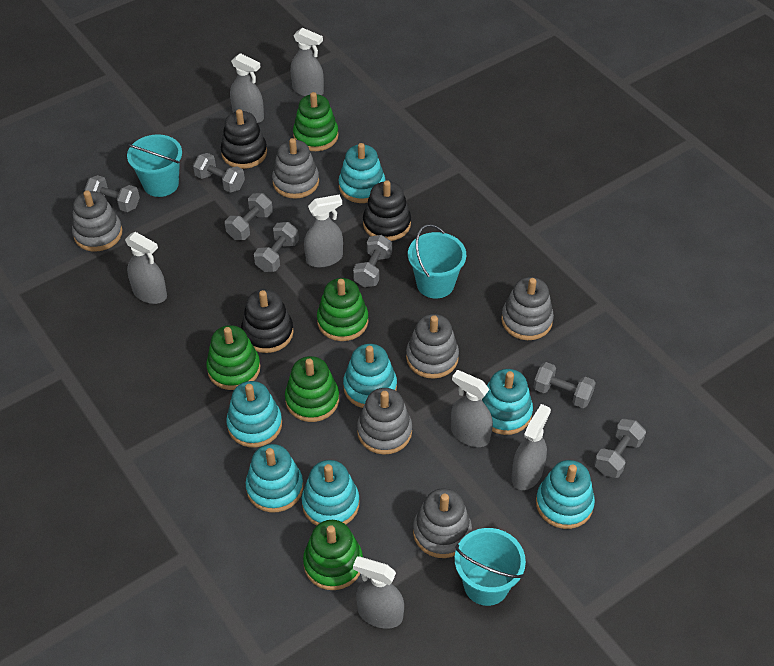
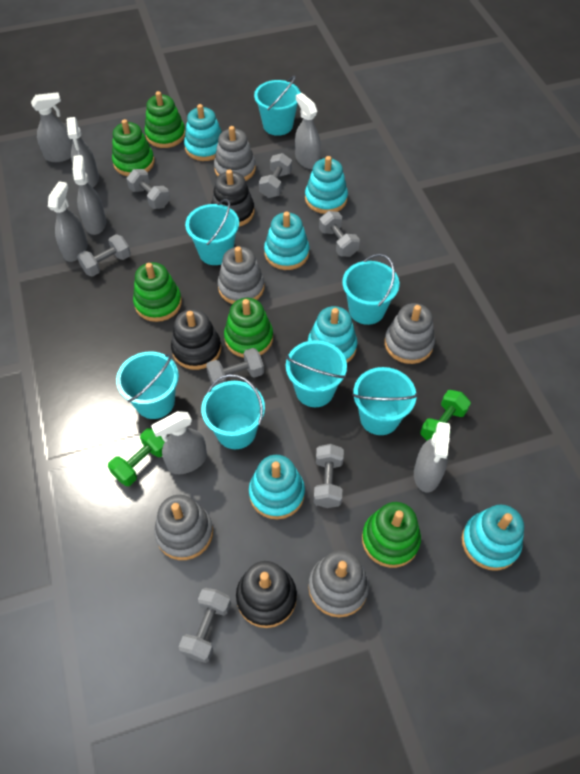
green dumbbell: none = 0 -> [108,428,164,486] [420,390,471,441] = 2
grey stacking toy: [72,190,122,252] [272,138,319,199] [357,388,412,455] [406,314,459,379] [413,488,472,558] [501,277,554,340] = 6 -> [154,495,213,560] [214,126,256,181] [217,246,265,304] [308,550,369,617] [385,303,435,364] = 5
turquoise bucket: [127,134,182,197] [408,224,466,298] [455,528,526,606] = 3 -> [116,351,179,419] [185,199,239,265] [201,374,265,449] [254,76,301,136] [286,340,347,407] [342,254,399,325] [352,367,418,435] = 7
turquoise stacking toy: [226,381,282,447] [246,444,303,512] [302,460,360,526] [339,143,386,203] [343,344,397,408] [482,369,533,435] [536,460,595,529] = 7 -> [184,104,222,161] [249,455,305,520] [264,211,310,270] [305,156,348,214] [308,306,357,363] [462,505,524,571] = 6

